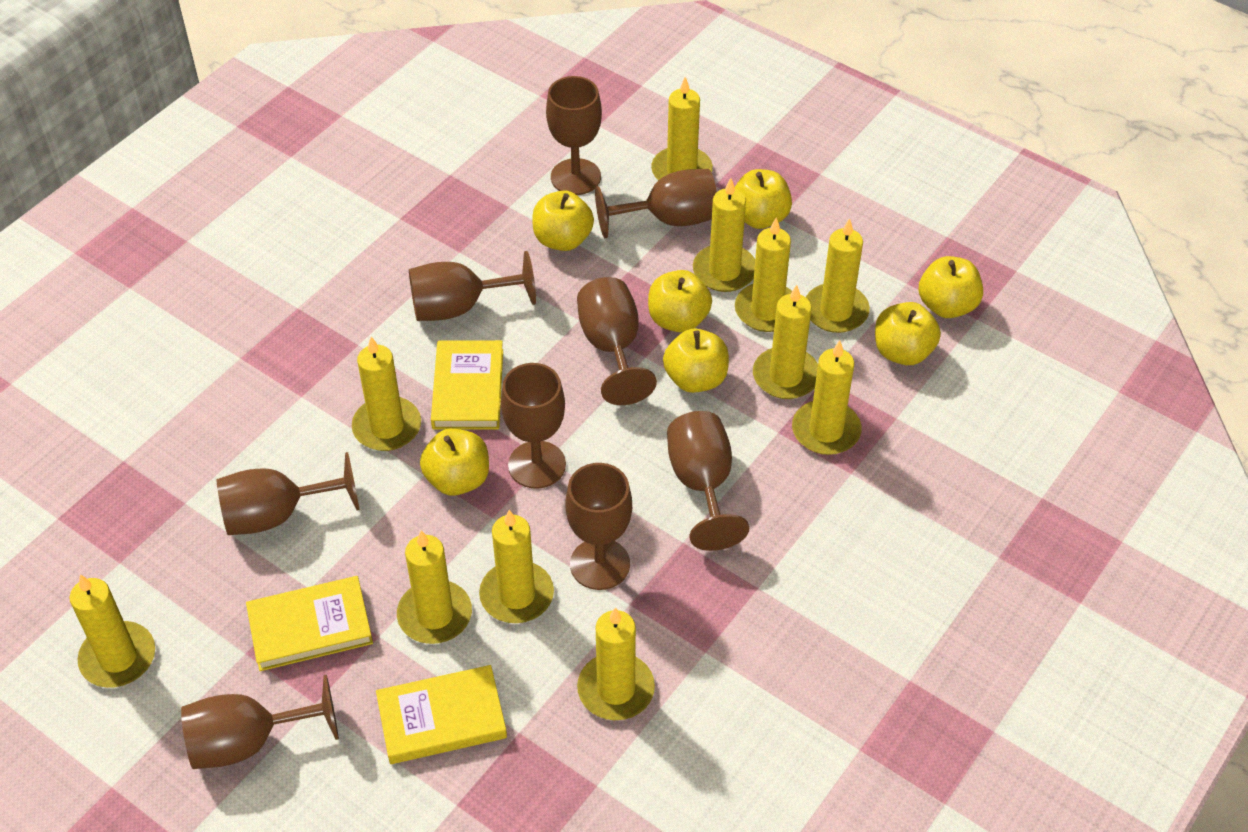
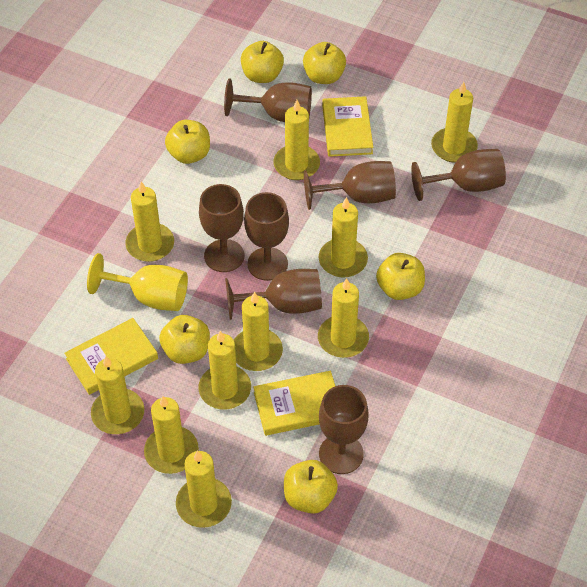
brown goblet: [181,675,339,769] [217,452,359,535] [409,251,536,321] [501,363,566,489] [546,76,602,195] [565,463,632,590] [577,277,657,405] [595,169,717,238] [667,411,749,551] = 9 -> [199,184,244,272] [224,78,312,122] [225,269,322,320] [244,192,289,281] [304,161,396,210] [319,385,369,474] [411,149,506,201] = 7
yellow apple: [420,429,489,496] [532,190,594,251] [648,270,712,333] [663,329,729,393] [735,169,792,229] [875,302,941,365] [919,256,983,318] = 7 -> [159,315,210,364] [165,120,210,164] [241,41,284,83] [284,460,338,514] [303,42,346,84] [376,253,425,300] = 6
yellow candle: [69,574,155,688] [352,337,421,451] [397,530,472,644] [479,510,554,623] [577,607,655,720] [651,77,713,180] [693,178,755,292] [735,218,792,332] [753,285,818,399] [792,340,862,455] [806,218,870,333] = 11 -> [91,356,144,434] [125,182,174,262] [144,396,199,474] [176,451,232,528] [198,331,251,409] [234,292,283,371] [273,100,320,180] [318,278,369,358] [319,197,368,278] [431,82,478,163] = 10
yellow goblet: none = 0 -> [87,253,188,311] = 1

